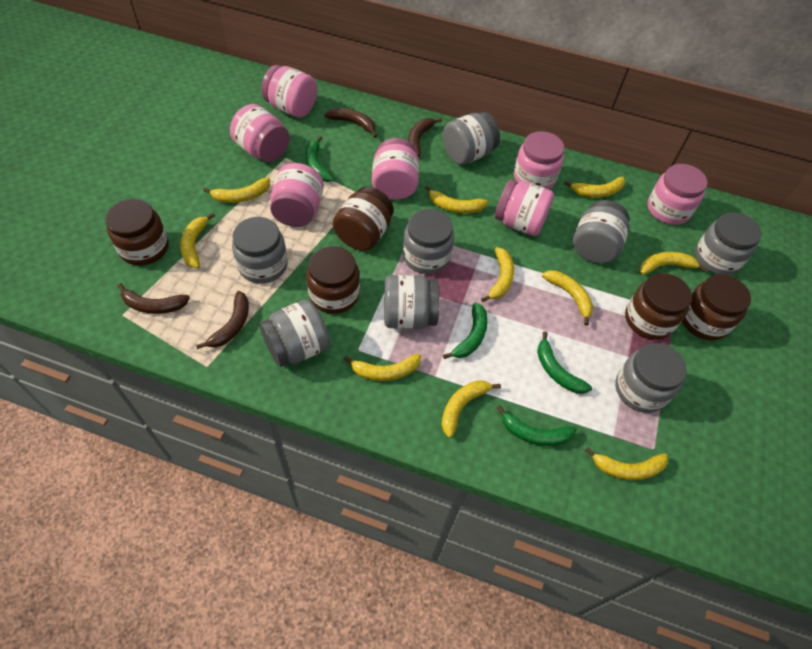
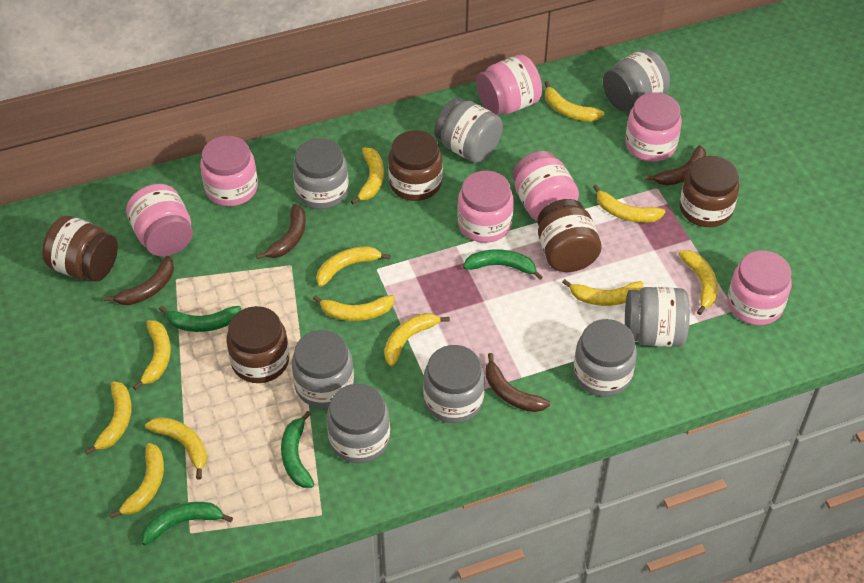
yellow banana: [180,213,215,268] [203,177,270,203] [344,353,421,381] [425,185,488,213] [441,380,501,438] [481,247,514,302] [542,270,593,326] [564,177,626,198] [585,447,668,480] [640,252,707,275] = 10 -> [85,381,132,455] [109,443,164,519] [133,320,171,390] [145,417,207,479] [313,295,395,321] [316,246,391,287] [351,148,384,204] [384,313,450,366] [545,81,604,121] [562,279,643,306] [593,184,665,223] [678,250,718,315] = 12

